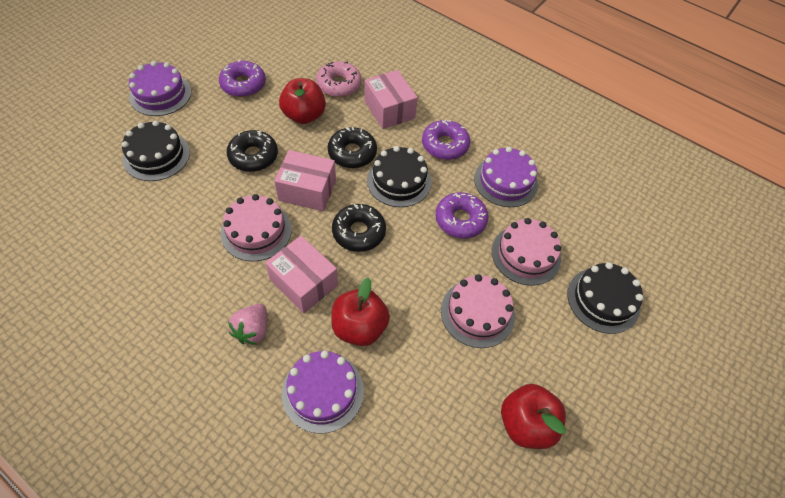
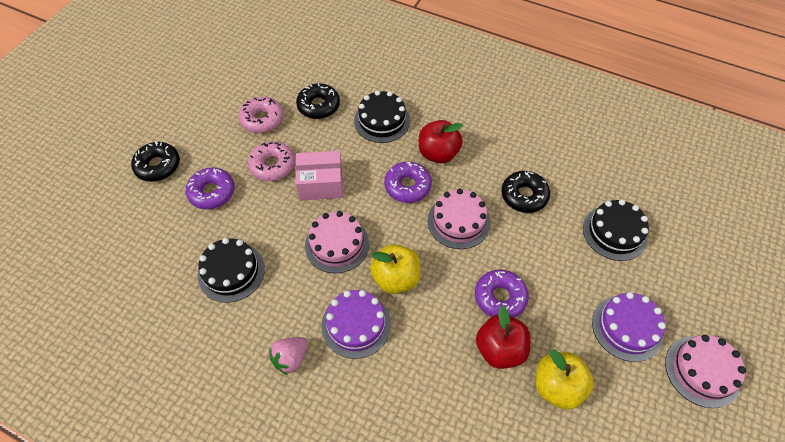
pink box: [265,236,338,313] [274,150,336,211] [364,70,418,129] = 3 -> [295,151,343,201] = 1
pink donut: [316,61,362,97] = 1 -> [239,97,283,133] [248,141,295,181] = 2
purple cake: [129,61,191,116] [282,350,364,433] [474,147,538,207] = 3 -> [321,290,391,359] [592,292,666,362] = 2
red apple: [279,78,326,124] [331,278,390,346] [501,384,566,449] = 3 -> [419,120,463,163] [476,306,531,369] = 2
yellow apple: none = 0 -> [370,244,420,294] [536,349,594,410] = 2

